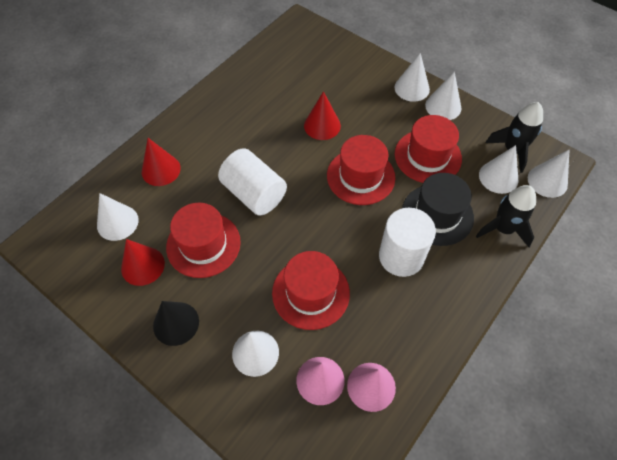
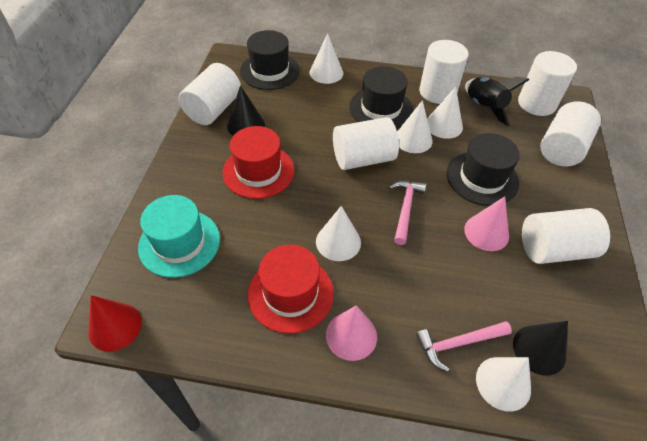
black cone: [153,301,199,346] = 1 -> [227,86,265,136] [513,321,568,376] = 2
black hat: [402,173,474,246] = 1 -> [240,30,300,90] [349,66,413,129] [447,133,520,206] = 3
black rocket: [476,185,536,247] [486,102,543,173] = 2 -> [465,77,529,127] = 1
pink hammer: none = 0 -> [389,180,426,245] [416,321,512,372] = 2
red cone: [121,239,165,286] [142,138,181,186] [304,91,341,140] = 3 -> [88,295,142,351] = 1
red hat: [166,203,241,278] [272,251,350,330] [327,135,395,205] [395,115,462,183] = 4 -> [223,126,294,199] [248,244,334,334] = 2
turquoise hat: none = 0 -> [138,195,220,278] = 1
white cone: [97,193,139,241] [232,331,279,377] [394,53,430,102] [425,72,461,120] [479,145,518,194] [528,149,570,198] = 6 -> [310,33,343,84] [316,206,361,261] [397,100,433,153] [427,86,463,139] [476,357,531,412] = 5
white cylinder: [218,148,287,216] [379,208,436,277] = 2 -> [179,63,241,125] [333,117,399,170] [419,40,469,104] [518,51,577,116] [522,208,610,264] [540,101,601,167] = 6

